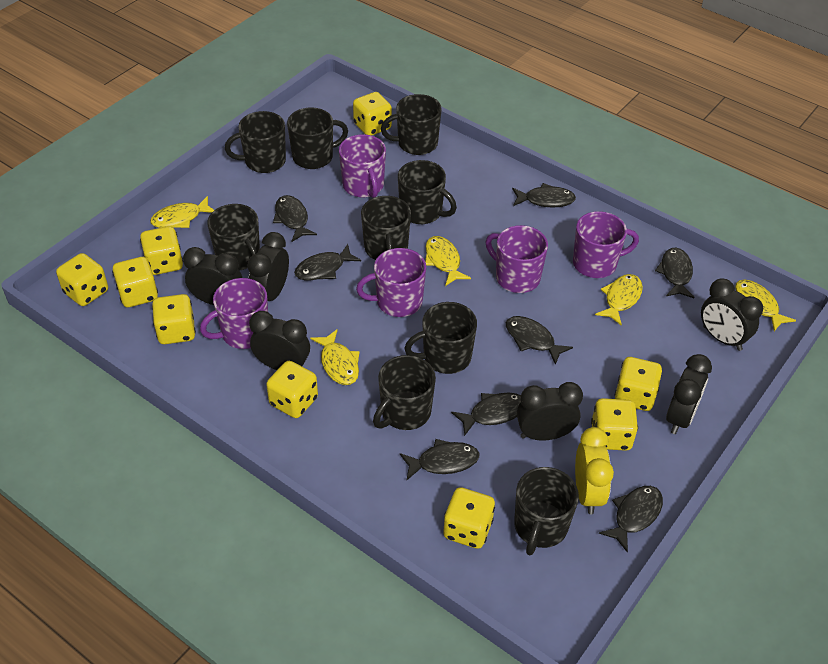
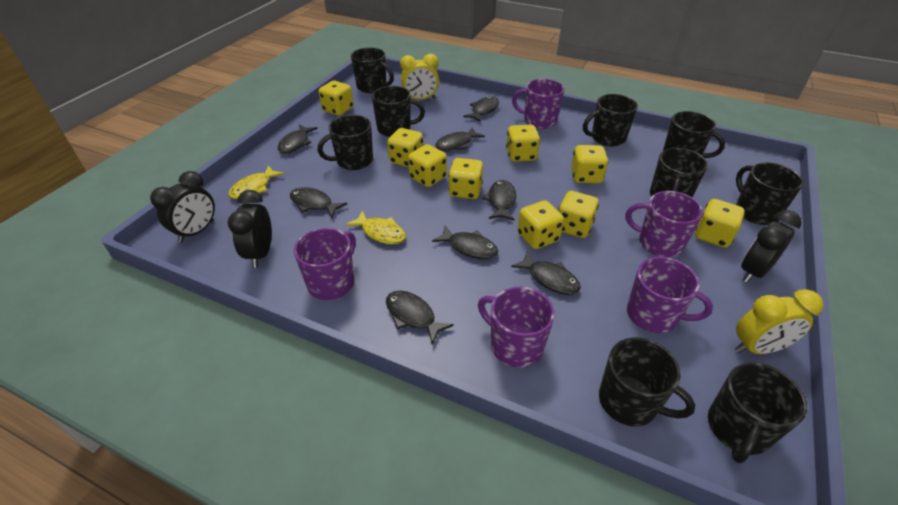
black clock: [183,247,242,305] [247,232,289,301] [249,311,310,370] [517,382,583,441] [666,354,712,434] [701,278,763,351] = 6 -> [150,171,215,243] [228,190,272,268] [741,210,802,283] = 3
yellow clock: [575,427,614,514] = 1 -> [400,54,439,100] [735,289,824,354] = 2
yellow fish: [150,196,214,228] [310,329,360,385] [425,236,471,286] [595,274,643,326] [735,279,796,331] = 5 -> [228,165,284,199] [346,210,406,244] = 2

